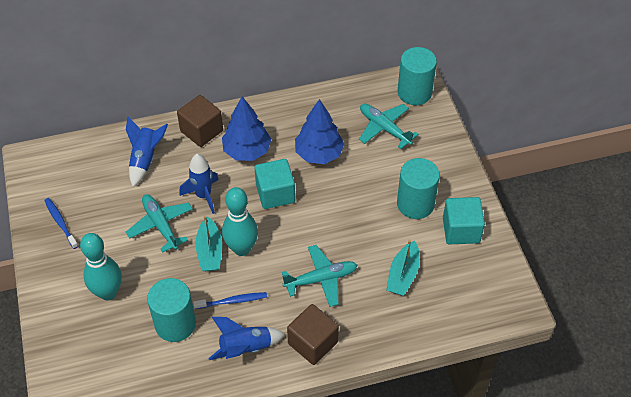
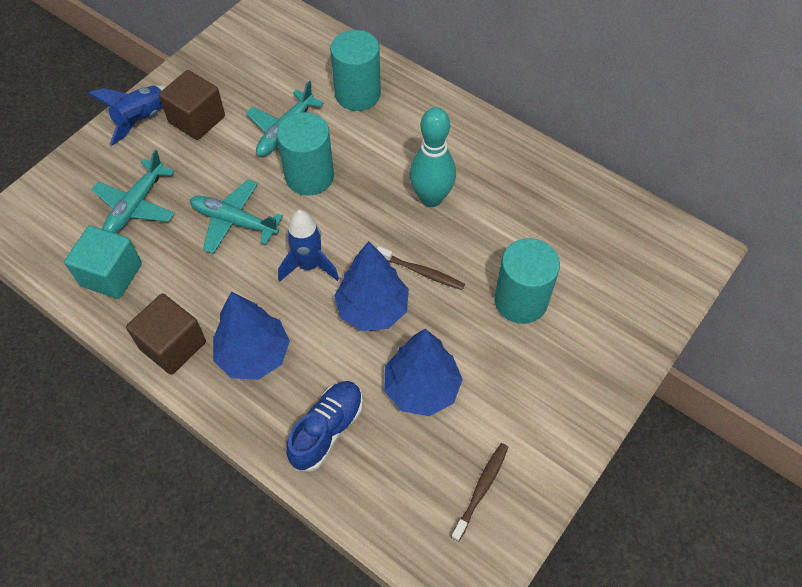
blue rocket: [126,117,168,187] [179,154,219,214] [208,317,285,360] = 3 -> [88,85,167,146] [278,210,339,282] = 2
blue shoe: none = 0 -> [286,381,363,472] = 1
blue toothbrush: [44,198,78,249] [193,292,267,309] = 2 -> none = 0
blue tree: [222,96,271,161] [295,99,344,164] = 2 -> [213,292,290,380] [334,241,409,331] [384,329,463,416] = 3
brown toothbrush: none = 0 -> [377,246,465,290] [451,443,508,542] = 2
turquoise boat: [195,216,222,271] [386,240,420,296] = 2 -> none = 0
turquoise bowling pin: [80,233,122,300] [222,187,258,256] = 2 -> [409,107,456,207] = 1
turquoise cube: [255,159,295,209] [443,197,485,244] = 2 -> [64,226,142,299] = 1

